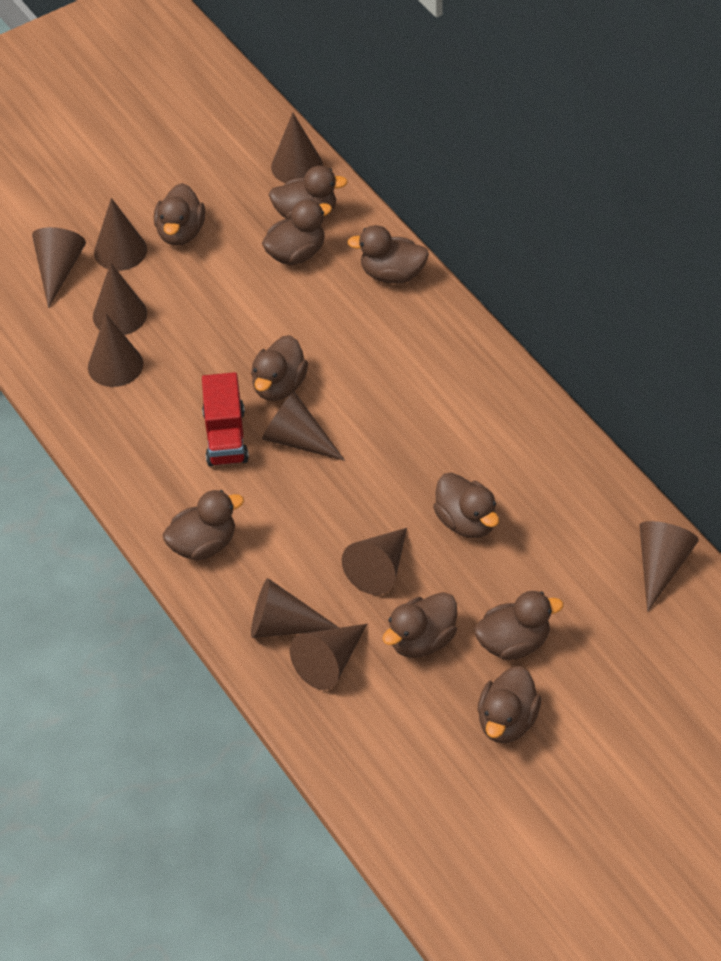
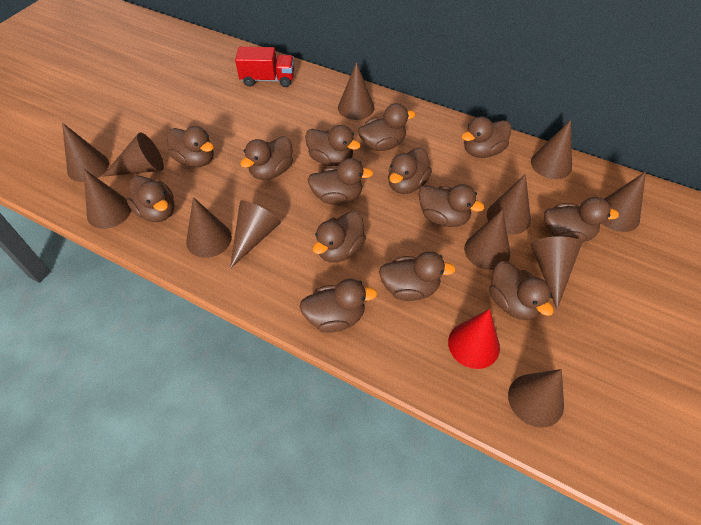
brown cone: [32,227,86,308] [88,314,143,387] [93,262,147,335] [94,198,147,271] [251,578,339,638] [262,392,345,461] [271,113,323,183] [290,624,367,690] [342,528,407,595] [640,521,699,612] = 10 -> [62,123,109,182] [84,169,131,229] [102,132,164,177] [186,197,232,258] [230,200,281,269] [338,62,374,120] [464,209,510,270] [487,174,531,235] [508,369,564,428] [531,120,572,179] [531,237,582,309] [602,172,646,232] = 12
brown duck: [154,183,205,246] [163,490,244,560] [251,335,308,401] [262,199,332,265] [269,166,348,219] [347,225,429,284] [383,592,457,658] [433,473,499,538] [474,591,563,660] [477,666,541,743] = 10 -> [127,176,174,222] [167,126,214,167] [240,136,293,180] [300,279,377,333] [305,125,361,167] [307,158,373,205] [313,211,366,263] [358,103,416,151] [379,251,456,301] [388,148,432,194] [419,184,484,227] [461,117,511,158] [489,261,554,320] [544,197,619,242] = 14
red cone: none = 0 -> [448,309,500,369] = 1

